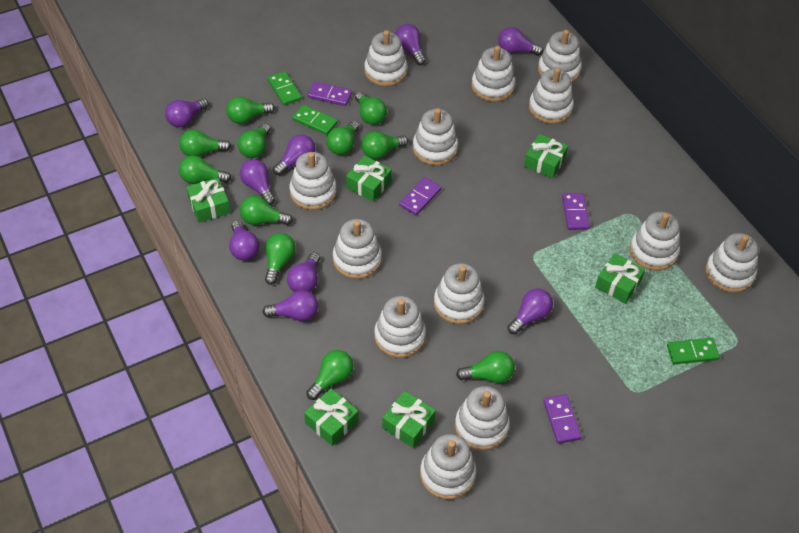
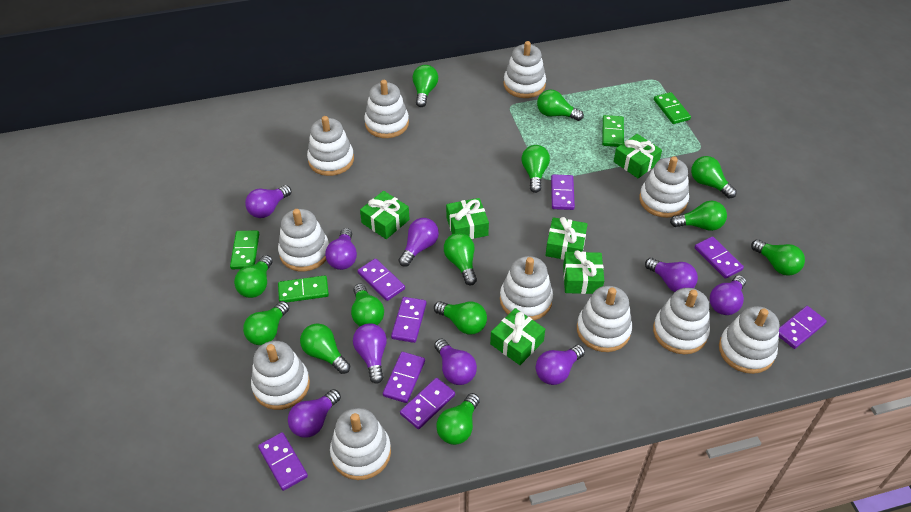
green domino: [268,71,302,105] [292,105,338,135] [667,338,720,365] = 3 -> [230,230,259,269] [278,275,329,303] [602,115,624,147] [654,92,691,124] = 4
green light bulb: [179,130,231,156] [179,155,231,184] [226,96,275,124] [238,123,271,158] [240,196,293,225] [265,233,296,285] [306,350,354,400] [326,121,359,155] [355,91,387,125] [362,131,408,159] [456,351,515,383] = 11 -> [234,255,273,298] [243,301,289,345] [300,323,350,374] [351,284,384,326] [413,65,438,107] [434,301,487,335] [436,393,480,445] [444,233,477,285] [522,145,550,193] [537,90,584,121] [670,201,727,231] [691,156,737,198] [751,239,805,276] = 13
purple domino: [308,82,352,106] [399,177,441,215] [543,394,581,444] [562,193,590,230] = 4 -> [258,432,308,491] [357,258,405,301] [383,352,425,403] [391,297,426,343] [400,378,455,429] [551,174,575,210] [695,236,744,279] [779,306,827,349] = 8
white stacking toy: [289,152,337,210] [333,219,382,279] [364,30,407,86] [374,296,426,358] [413,108,458,165] [420,434,476,500] [434,263,485,324] [455,386,510,450] [471,46,515,102] [529,67,574,124] [538,30,582,83] [630,212,680,271] [706,233,758,293] = 13 -> [251,341,310,410] [278,209,329,271] [307,116,354,176] [330,408,391,480] [364,80,409,138] [500,256,553,320] [503,41,546,98] [577,286,632,352] [639,156,689,218] [653,288,710,354] [719,306,779,374] = 11

